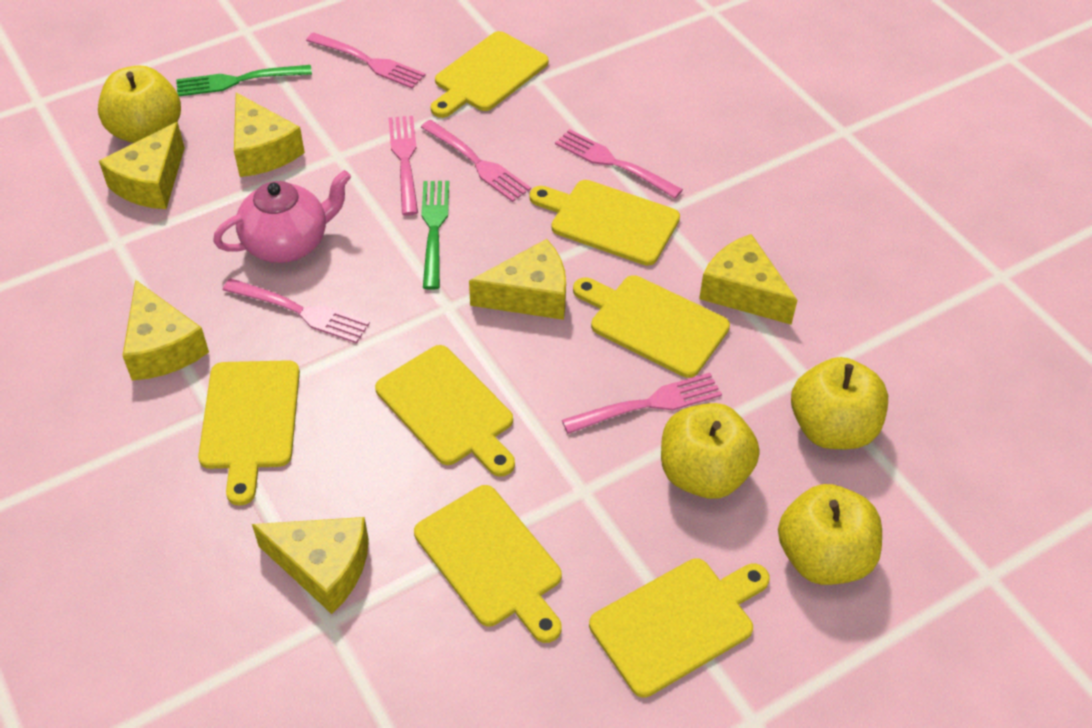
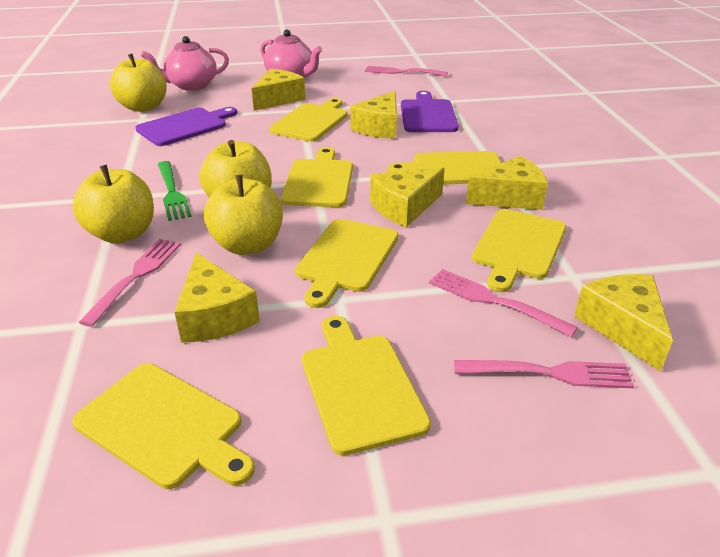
green fork: [176,65,312,96] [421,181,449,290] = 2 -> [158,161,192,221] = 1
pink fork: [223,278,370,343] [306,32,425,89] [389,116,418,216] [421,120,531,202] [555,129,683,198] [562,373,722,434] = 6 -> [79,239,181,327] [365,66,448,76] [429,269,578,337] [454,360,634,388] = 4
pink teapot: [213,170,351,263] = 1 -> [141,36,229,91] [260,30,322,77] = 2
purple cutting board: none = 0 -> [135,107,237,146] [401,91,459,132] = 2

